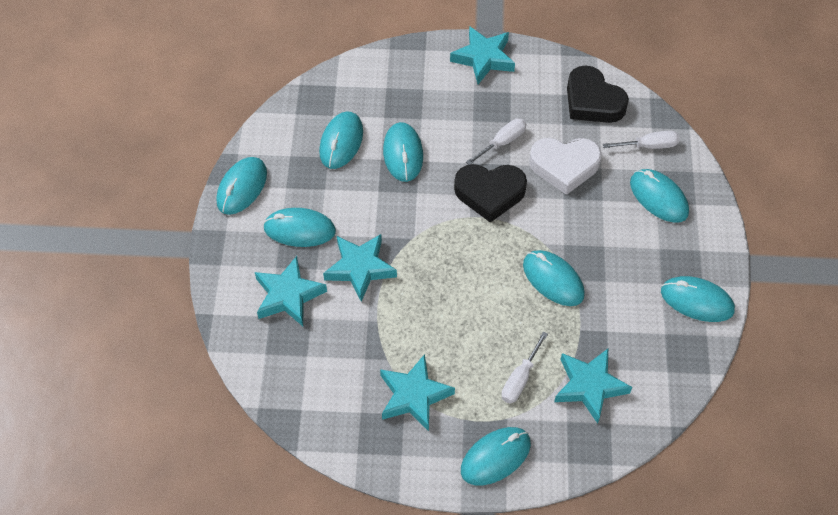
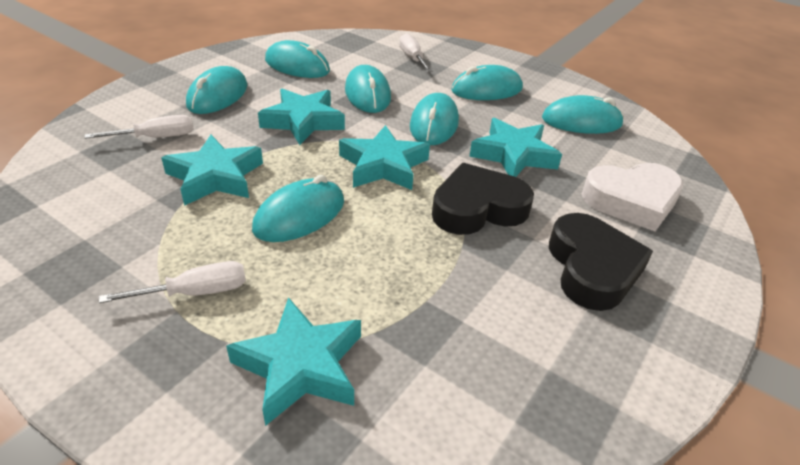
turquoise mouse: [216,157,267,215] [263,208,336,247] [319,111,363,169] [383,122,423,182] [461,427,531,486] [523,250,585,306] [630,169,689,223] [661,276,735,322] = 8 -> [186,66,247,114] [252,175,344,242] [265,40,330,78] [345,65,391,113] [410,93,459,145] [451,65,523,100] [542,95,624,134] = 7

